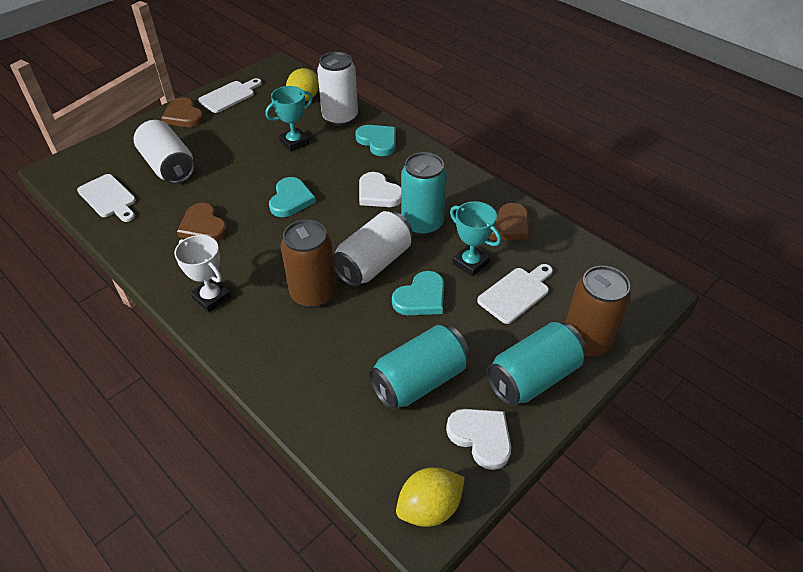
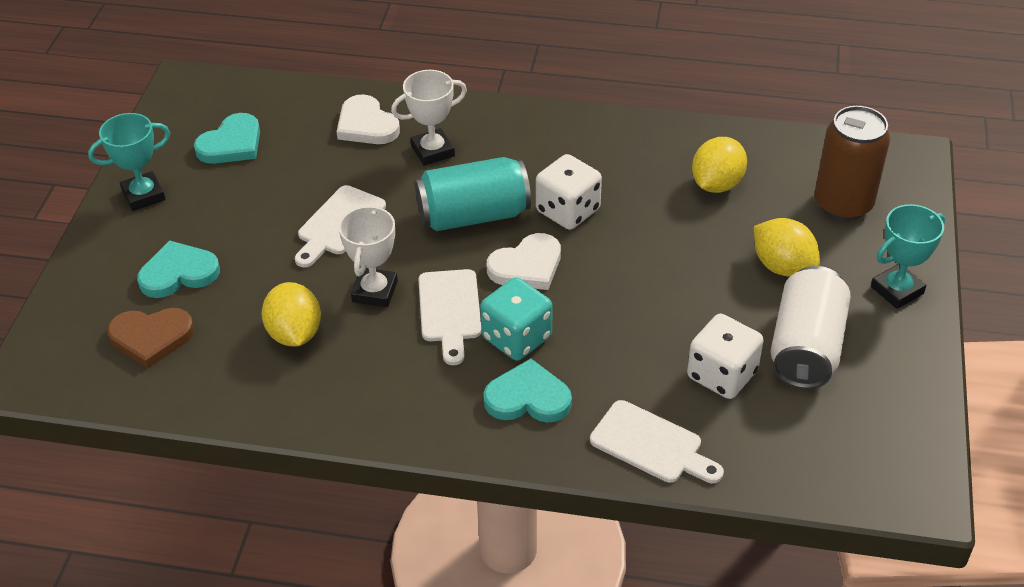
brown can: [281,220,336,308] [565,266,631,357] = 2 -> [814,106,890,221] = 1
brown heart: [161,97,204,127] [177,203,228,241] [489,203,529,240] = 3 -> [107,308,194,368] = 1
turquoise can: [368,325,470,410] [401,152,447,236] [486,322,586,406] = 3 -> [415,157,531,231] = 1
turquoise dice: none = 0 -> [480,277,553,361] = 1
white can: [134,120,194,184] [317,52,358,126] [333,211,413,287] = 3 -> [770,266,851,389] = 1
white dice: none = 0 -> [536,154,602,230] [687,314,764,399] = 2
white trophy: [174,235,231,313] = 1 -> [339,205,398,307] [391,70,467,166] = 2
yellow lemon: [286,68,319,101] [396,467,465,527] = 2 -> [261,282,321,347] [692,137,747,193] [754,218,820,277] = 3

